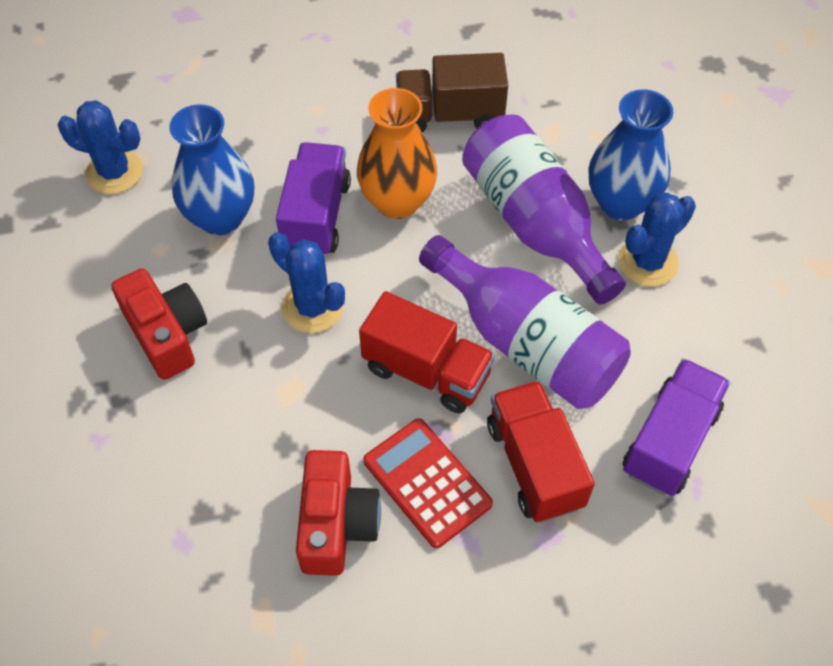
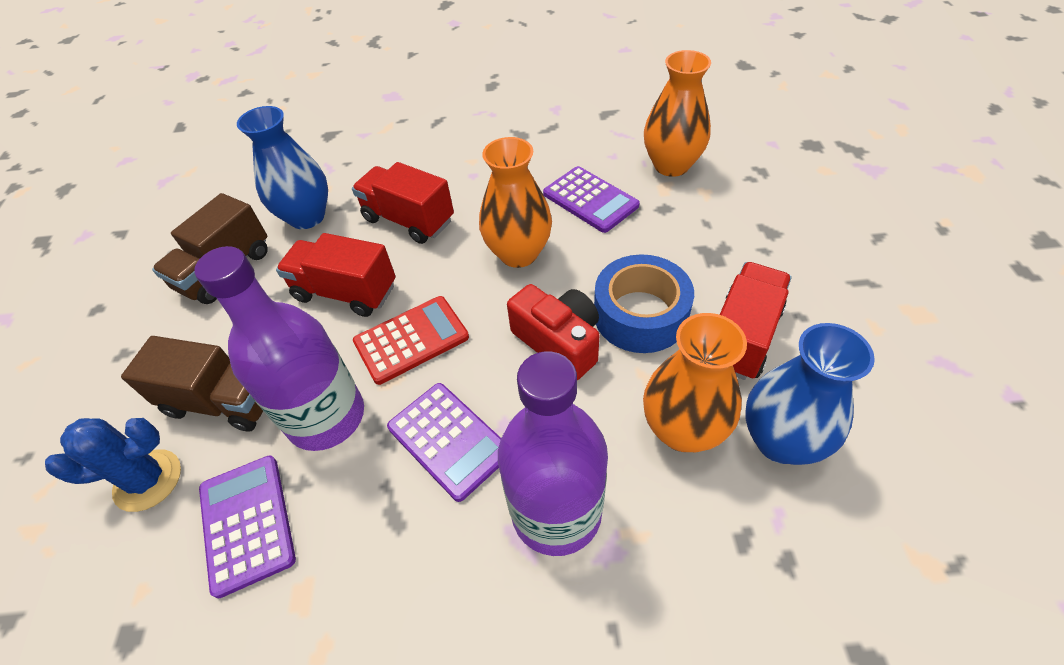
blue cactus: [58,100,143,194] [268,232,345,333] [618,193,696,286] = 3 -> [45,418,181,512] = 1
blue tape: none = 0 -> [594,254,694,353] = 1
brown truck: [396,53,508,133] = 1 -> [121,336,263,432] [152,193,268,304] = 2
orange vase: [357,88,437,219] = 1 -> [479,137,552,268] [643,313,747,452] [644,50,711,177] = 3
purple calculator: none = 0 -> [199,455,296,598] [387,383,501,502] [543,166,640,233] = 3
purple truck: [276,142,351,254] [623,359,731,496] = 2 -> none = 0
red camera: [111,268,207,380] [296,450,381,576] = 2 -> [507,284,599,380] = 1
red truck: [359,291,495,414] [487,381,595,522] = 2 -> [276,233,396,317] [352,162,454,244] [720,262,792,380] = 3

